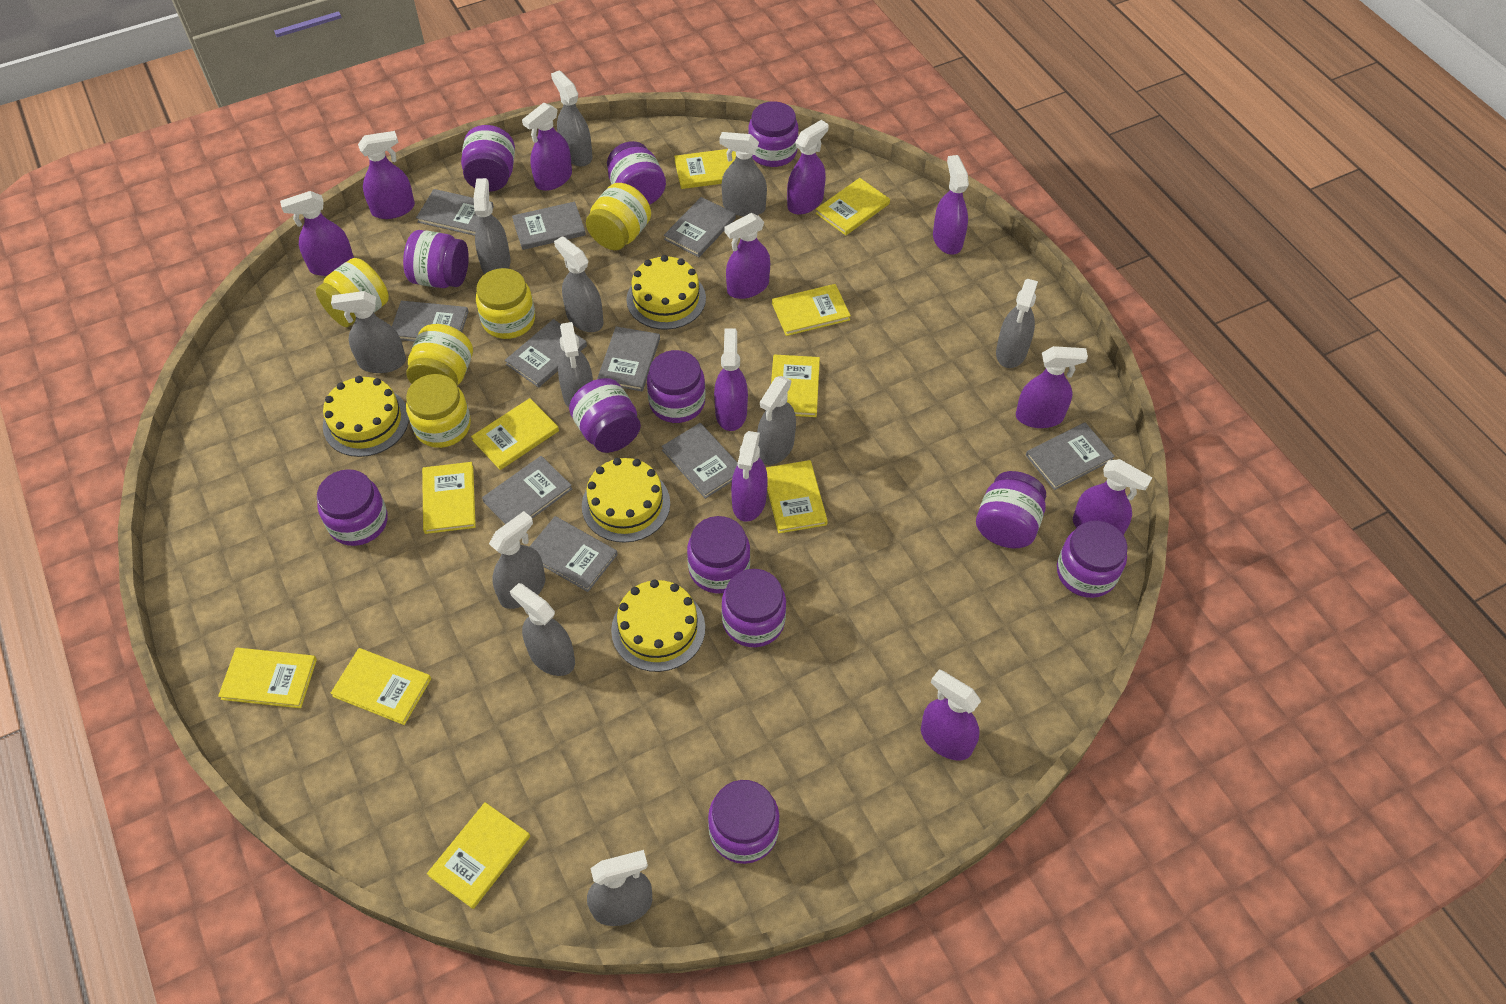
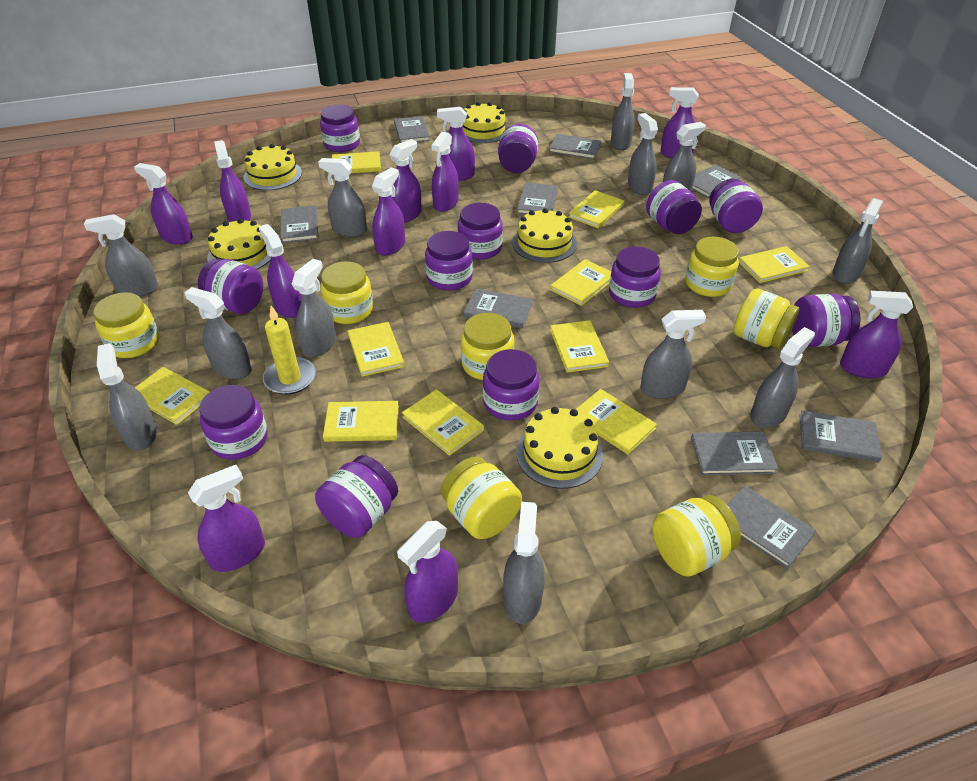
grey book: [392,301,469,342] [416,189,494,236] [482,456,572,524] [505,319,587,388] [512,202,586,250] [529,516,618,592] [597,326,660,391] [662,423,738,499] [664,197,736,257] [1026,423,1115,490] = 10 -> [281,206,319,243] [394,116,430,143] [463,288,533,328] [517,182,558,215] [549,134,601,159] [691,431,778,475] [692,165,741,198] [727,486,816,569] [799,410,882,463] = 9
grey spray bottle: [331,291,406,373] [474,178,511,274] [489,511,545,609] [510,583,575,676] [551,70,592,166] [554,236,604,332] [558,322,593,408] [587,850,652,926] [719,132,767,216] [757,376,796,465] [996,279,1038,368] = 11 -> [84,214,158,297] [97,343,157,451] [184,287,252,379] [292,259,336,358] [318,158,367,237] [503,502,545,624] [611,73,635,150] [628,113,658,195] [640,310,706,399] [663,122,706,191] [750,327,815,428] [833,198,883,284] = 12
yellow cake: [323,376,409,457] [582,458,670,543] [611,580,705,672] [626,255,706,330] = 4 -> [207,218,271,269] [243,144,302,190] [462,102,509,143] [512,208,577,263] [516,407,603,489] = 5
yellow candle: none = 0 -> [263,306,316,395] = 1
yellow jar: [316,258,389,327] [406,324,473,385] [406,374,471,448] [476,268,535,339] [586,183,651,250] = 5 -> [93,292,159,358] [320,261,373,324] [441,457,522,539] [461,313,515,380] [652,495,741,577] [685,237,739,297] [733,288,799,349] = 7

